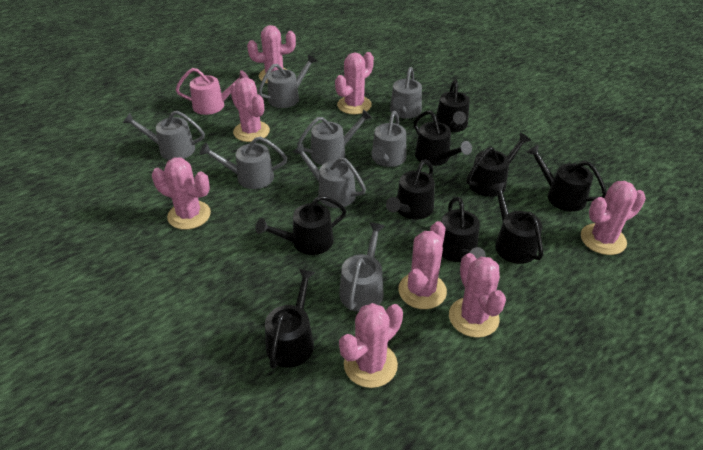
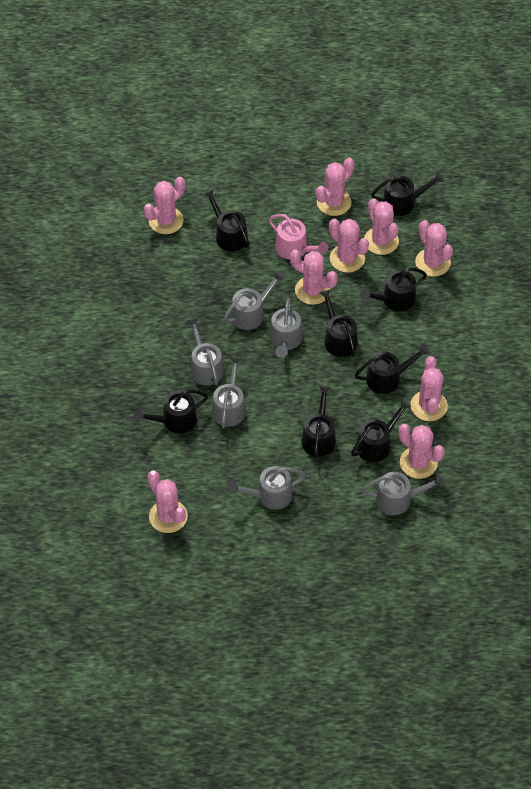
black watering can: [255,195,347,255] [265,269,315,369] [386,159,435,219] [414,111,472,166] [436,79,470,132] [441,197,486,262] [466,133,531,197] [490,182,543,264] [526,144,607,212] = 9 -> [134,389,208,433] [203,189,249,251] [301,385,336,459] [320,289,358,357] [351,399,411,462] [355,344,430,394] [360,267,427,311] [371,172,444,216] = 8
grey watering can: [123,111,205,160] [200,137,287,189] [258,54,317,108] [293,144,366,208] [297,109,372,165] [339,222,385,312] [371,111,407,167] [390,67,422,118] = 8 -> [186,317,224,386] [212,356,246,428] [223,271,284,330] [228,466,306,510] [269,298,303,358] [362,472,444,515] = 6
pink cactus: [152,157,211,230] [230,77,270,142] [247,25,296,84] [335,52,374,114] [339,303,403,388] [398,221,447,309] [449,253,506,338] [581,181,646,255] = 8 -> [144,177,185,234] [147,471,188,533] [290,250,338,305] [316,157,355,216] [329,219,369,273] [364,198,399,255] [398,424,445,479] [410,356,448,421] [415,220,453,277] = 9

